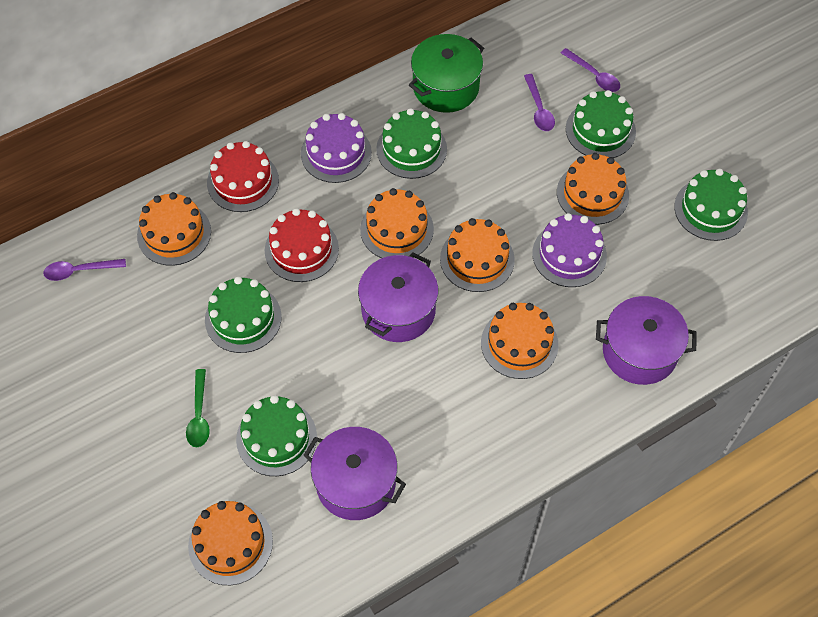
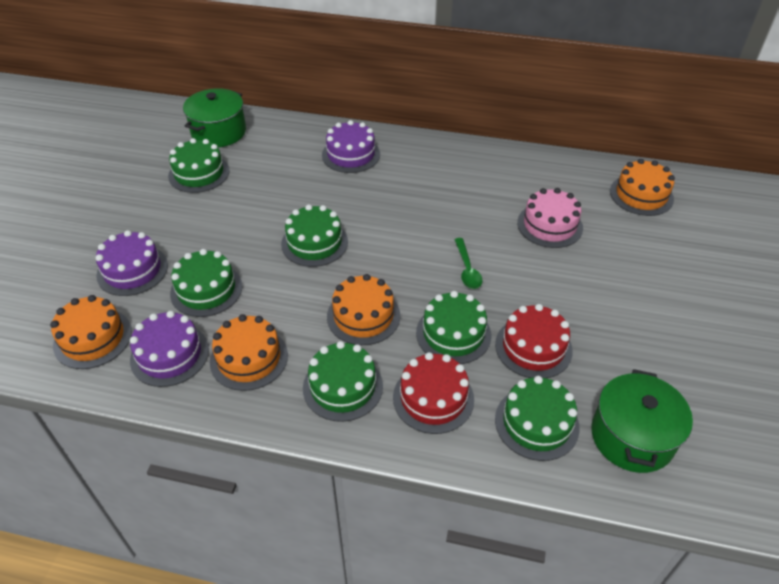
green cake: [205,277,282,353] [236,395,317,476] [376,108,447,179] [566,90,636,158] [674,169,748,241] = 5 -> [168,138,230,193] [170,249,242,317] [281,204,348,267] [303,341,383,422] [416,291,491,364] [495,376,580,461] = 6
green pot: [409,34,484,113] = 1 -> [183,88,246,147] [591,369,693,473] = 2
orange cake: [137,192,211,266] [188,501,273,585] [360,188,434,258] [440,218,515,292] [481,303,558,379] [557,153,629,225] = 6 -> [50,295,132,369] [210,314,288,391] [327,274,400,345] [610,159,675,216] = 4
pink cake: none = 0 -> [517,188,583,248] = 1
purple cake: [301,113,372,183] [532,213,607,287] = 2 -> [96,230,168,296] [130,311,209,387] [322,120,380,173] = 3
purple pot: [303,427,406,520] [358,253,438,342] [596,296,697,385] = 3 -> none = 0
purple spoon: [43,259,126,281] [524,74,555,131] [561,48,620,92] = 3 -> none = 0

